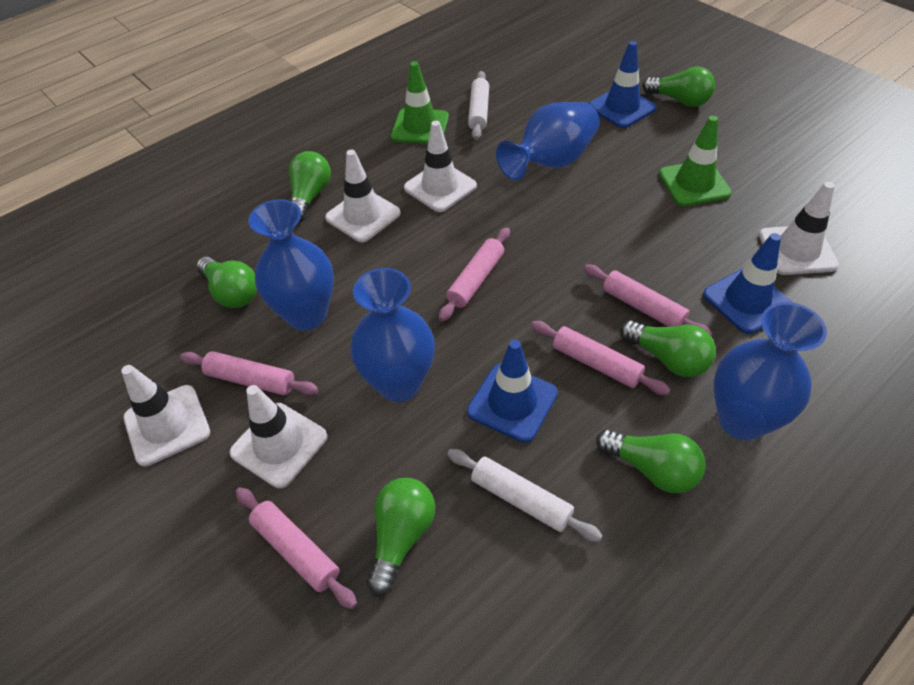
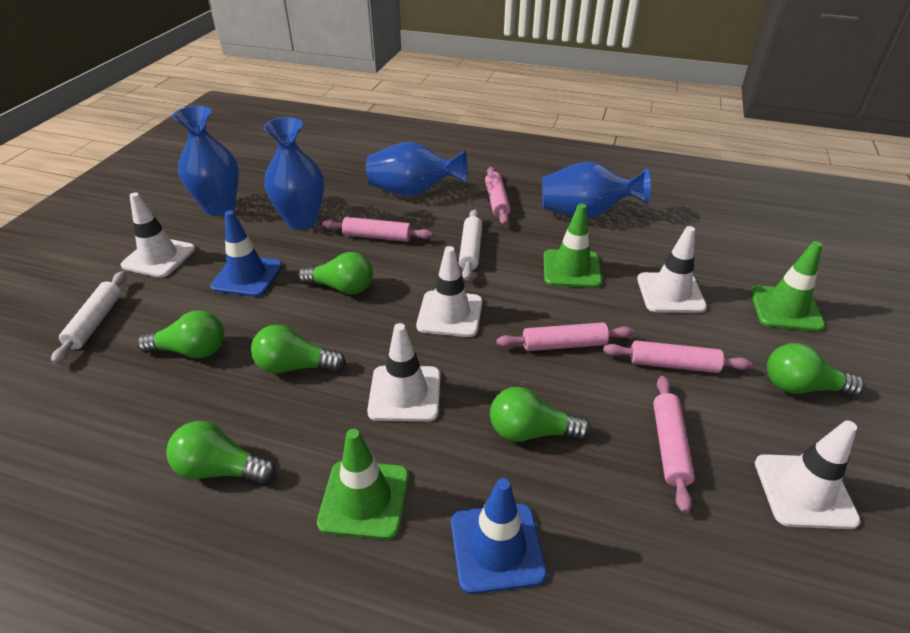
blue traffic cone: [467,340,558,443] [589,41,656,128] [703,233,793,334] = 3 -> [210,210,282,297] [451,478,547,594] = 2
green traffic cone: [391,61,449,144] [659,116,732,206] = 2 -> [317,429,409,540] [544,204,602,288] [750,241,825,332] = 3

